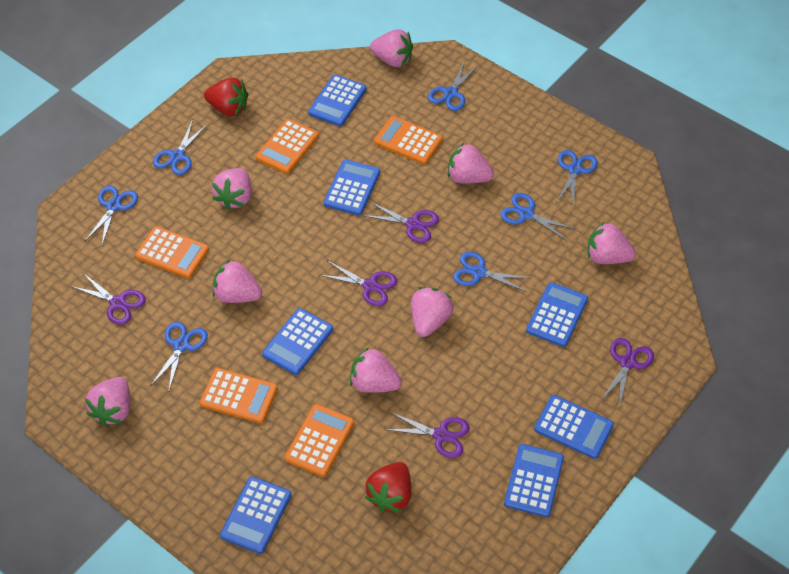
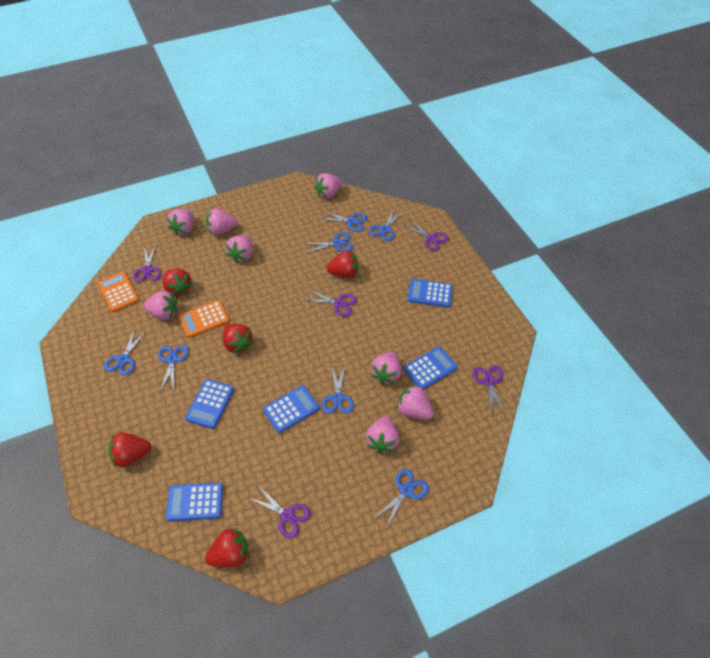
blue calculator: [220,476,292,554] [262,308,333,375] [308,74,367,126] [324,159,380,215] [504,444,564,517] [526,282,588,347] [534,395,614,459] = 7 -> [166,483,223,521] [185,379,234,429] [263,385,319,433] [404,346,458,390] [407,279,453,308] = 5
orange calculator: [135,226,209,278] [200,368,278,423] [256,119,319,174] [285,404,354,477] [374,116,443,164] = 5 -> [98,272,139,312] [179,300,229,338] = 2
red strawberry: [204,78,249,116] [365,462,411,512] = 2 -> [108,433,151,467] [163,268,193,296] [205,528,249,567] [223,324,254,354] [326,250,359,278] = 5

